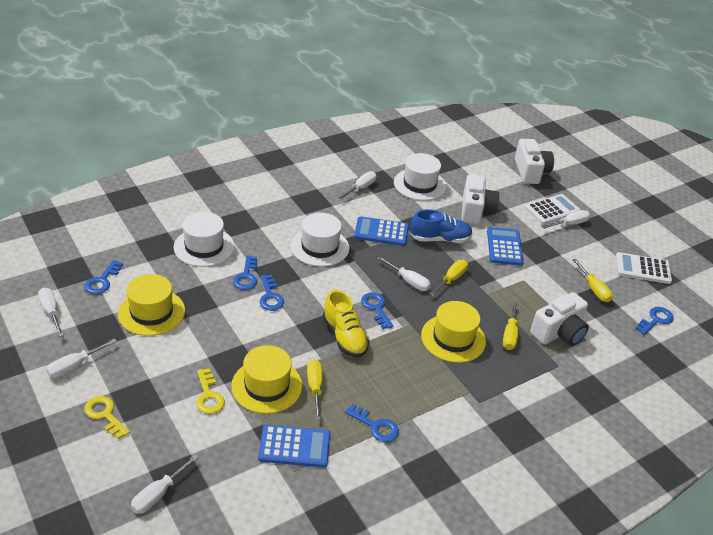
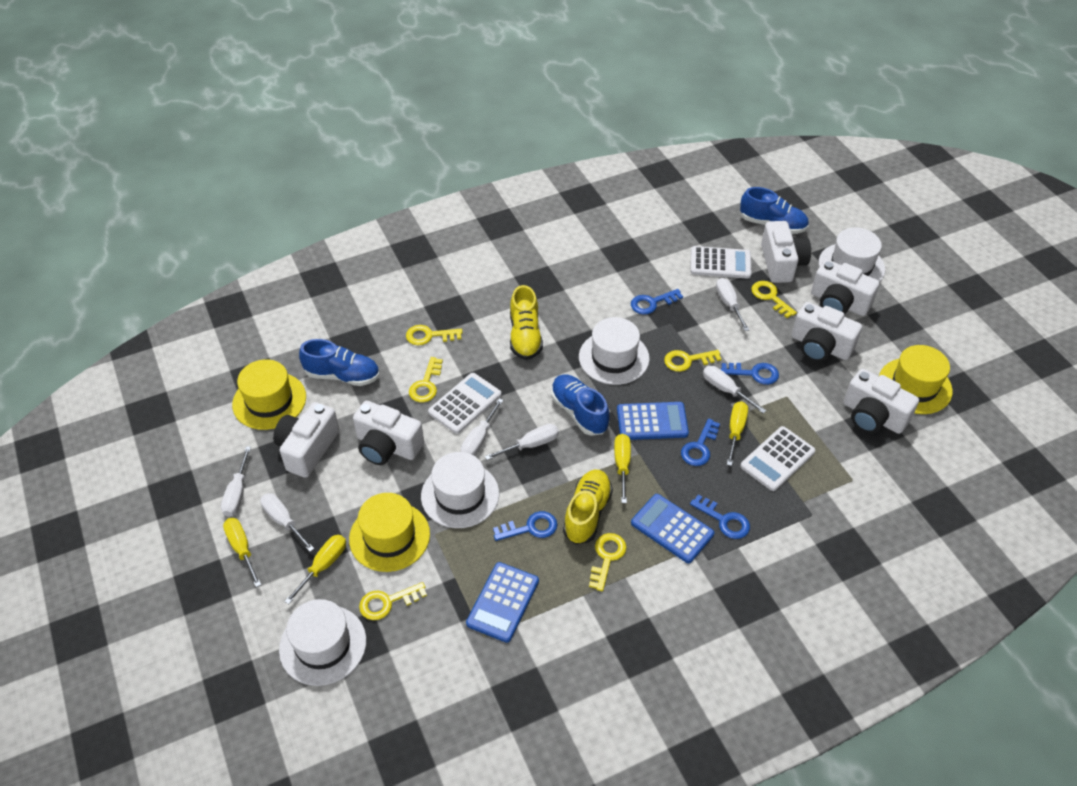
blue key: [84,260,123,294] [233,255,257,290] [260,275,284,311] [345,404,399,442] [361,292,394,329] [635,307,674,335] = 6 -> [493,511,557,541] [631,289,683,315] [681,419,720,466] [690,494,750,539] [720,363,779,385] = 5
blue shoe: [410,209,473,243] = 1 -> [299,339,380,386] [551,374,610,436] [740,187,809,234] = 3
white calculator: [525,194,580,225] [616,252,672,284] = 2 -> [428,373,501,434] [690,246,752,279] [740,426,815,491] = 3
white camera: [461,174,499,224] [515,139,554,184] [530,292,589,346] = 3 -> [273,402,339,478] [353,401,424,465] [761,221,811,283] [792,302,862,362] [811,260,880,316] [843,369,919,434] = 6
white hat: [174,212,234,267] [291,213,349,267] [394,153,446,201] = 3 -> [279,599,366,686] [421,452,499,528] [579,317,650,385] [819,227,885,282] = 4
yellow key: [84,396,130,439] [196,368,225,414] = 2 -> [359,582,427,620] [406,325,463,345] [409,357,443,402] [589,533,627,591] [664,350,721,372] [751,281,797,318] = 6
yellow shoe: [323,290,369,357] = 1 -> [510,285,543,360] [563,470,613,544] = 2

